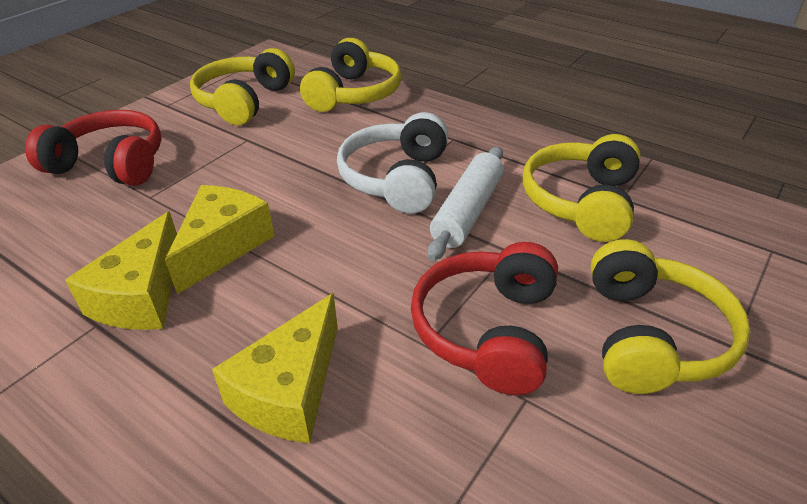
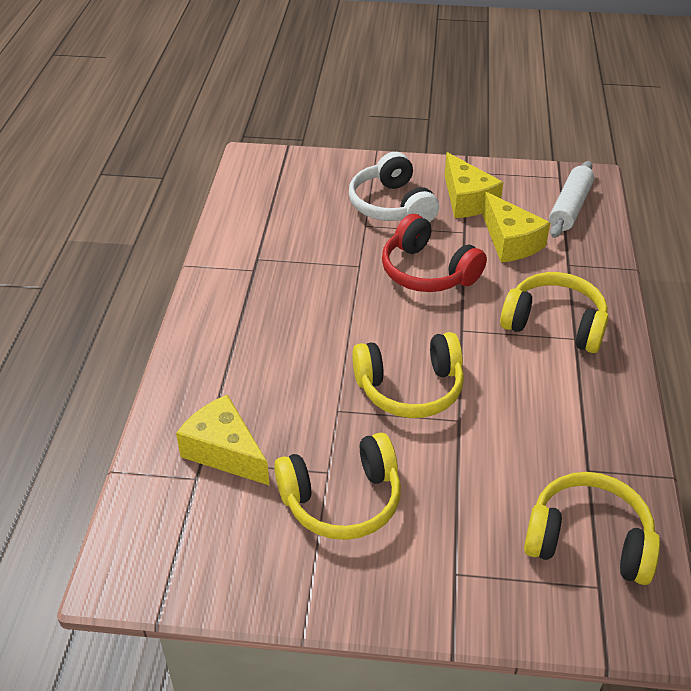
red headphones: [25,110,162,186] [411,242,558,395] = 2 -> [382,214,487,292] = 1

